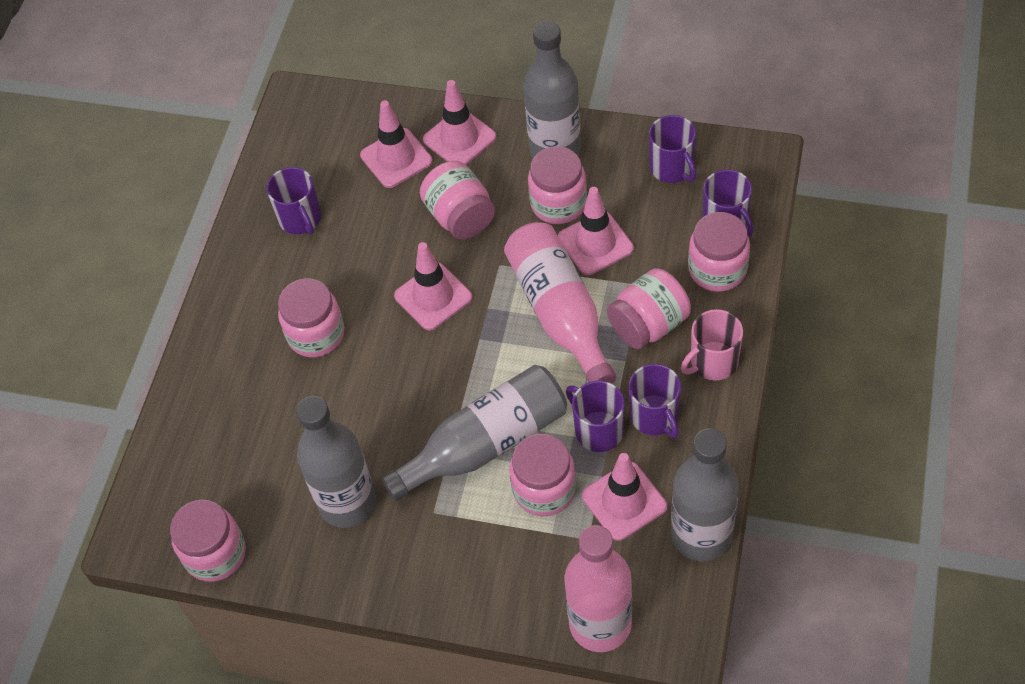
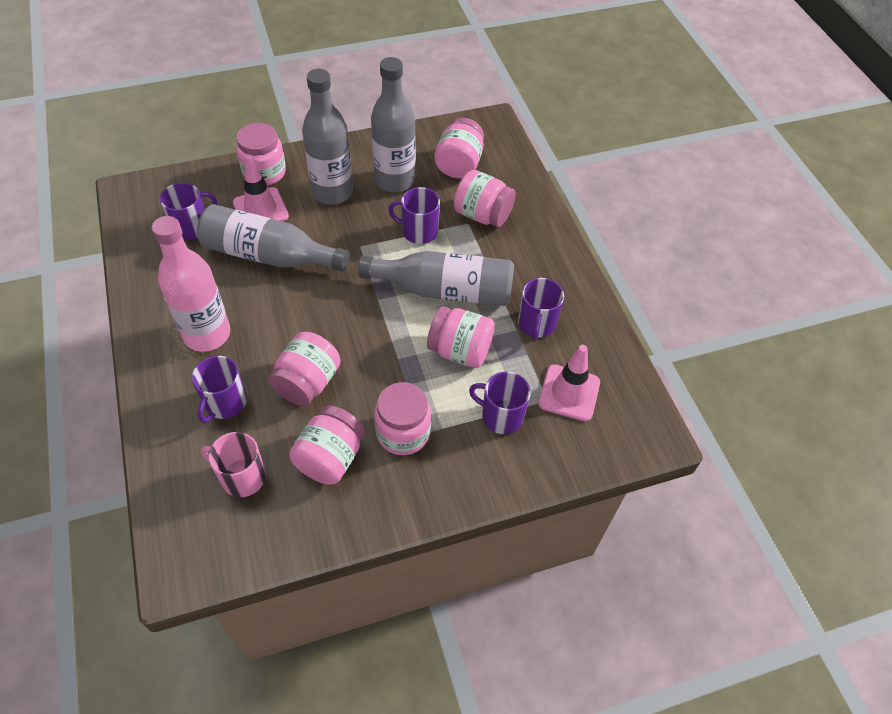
pink bottle: [504,222,616,384] [564,525,632,652] = 2 -> [151,216,231,352] = 1
pink traffic cone: [360,100,433,188] [394,242,472,331] [423,80,497,165] [558,187,634,275] [582,453,667,541] = 5 -> [233,155,289,221] [538,345,600,421] = 2

